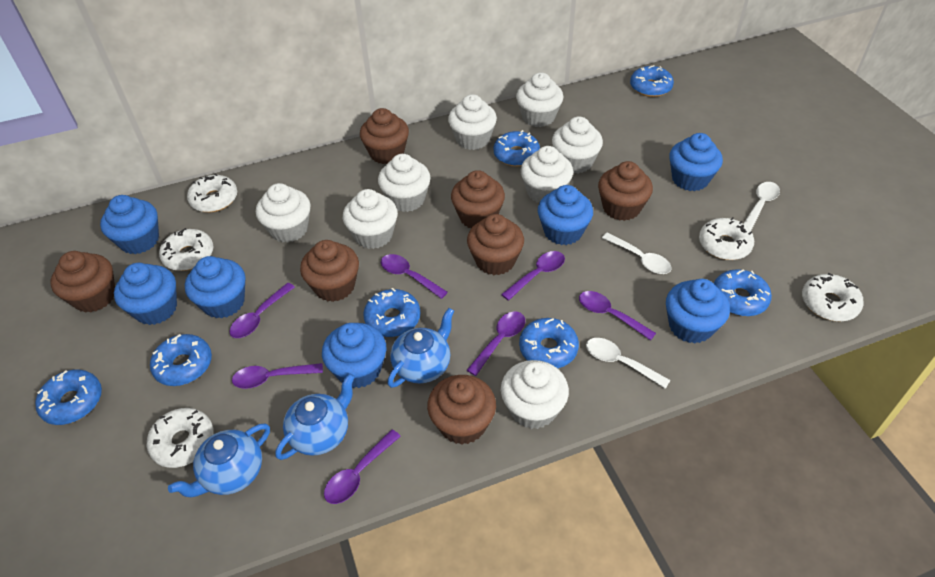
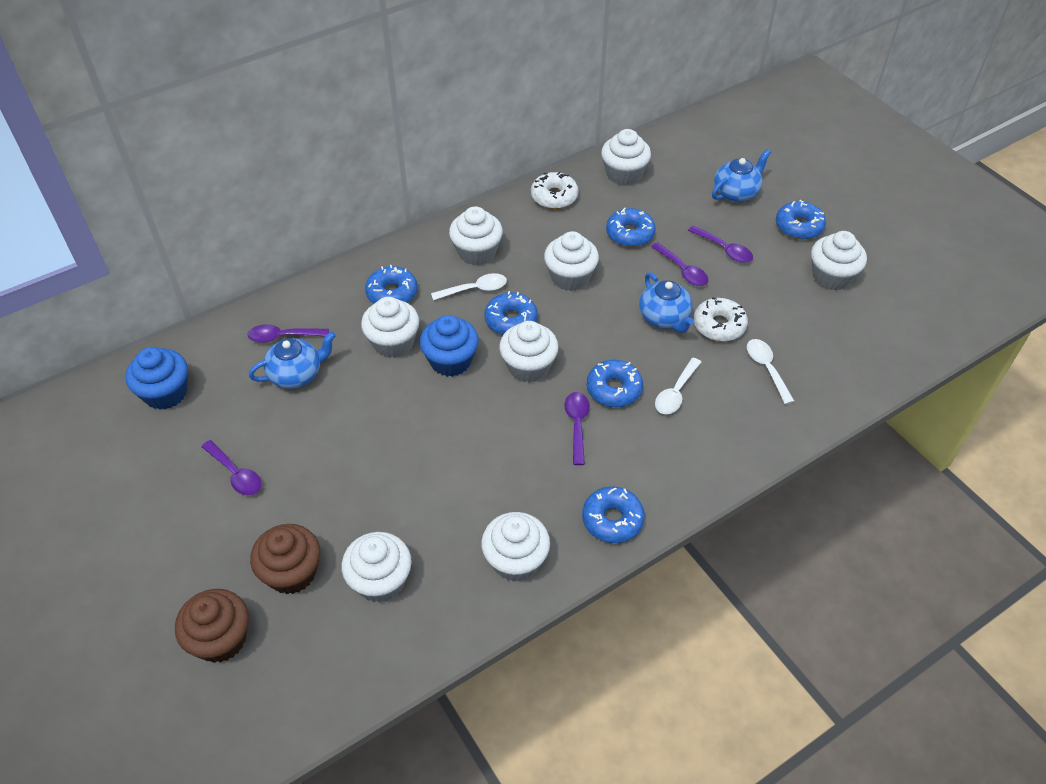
blue cupcake: [100,195,159,254] [114,263,177,325] [185,256,245,319] [322,323,386,388] [538,185,593,245] [666,279,730,344] [669,133,723,191] = 7 -> [125,347,188,410] [420,315,479,377] = 2
blue donut: [35,370,102,425] [150,334,212,386] [363,288,420,337] [494,130,540,166] [519,318,579,368] [630,65,674,97] [714,269,772,316] = 7 -> [365,265,418,304] [485,291,538,335] [582,486,645,543] [587,360,643,407] [606,208,656,247] [776,200,826,240] = 6
brown cupcake: [50,251,115,313] [300,240,359,302] [360,108,409,164] [427,375,496,445] [451,170,505,228] [467,214,524,275] [598,161,653,221] = 7 -> [175,589,249,663] [250,524,320,594] = 2
purple spoon: [229,283,295,338] [232,363,323,389] [324,430,401,504] [381,254,448,299] [467,312,525,376] [501,251,565,301] [579,291,656,341] = 7 -> [201,440,261,496] [247,324,329,343] [564,392,590,465] [651,242,708,286] [688,226,753,263] = 5
white donut: [147,408,214,468] [159,228,214,271] [187,173,237,212] [699,217,754,260] [802,273,864,322] = 5 -> [531,172,579,209] [694,297,748,342] = 2

